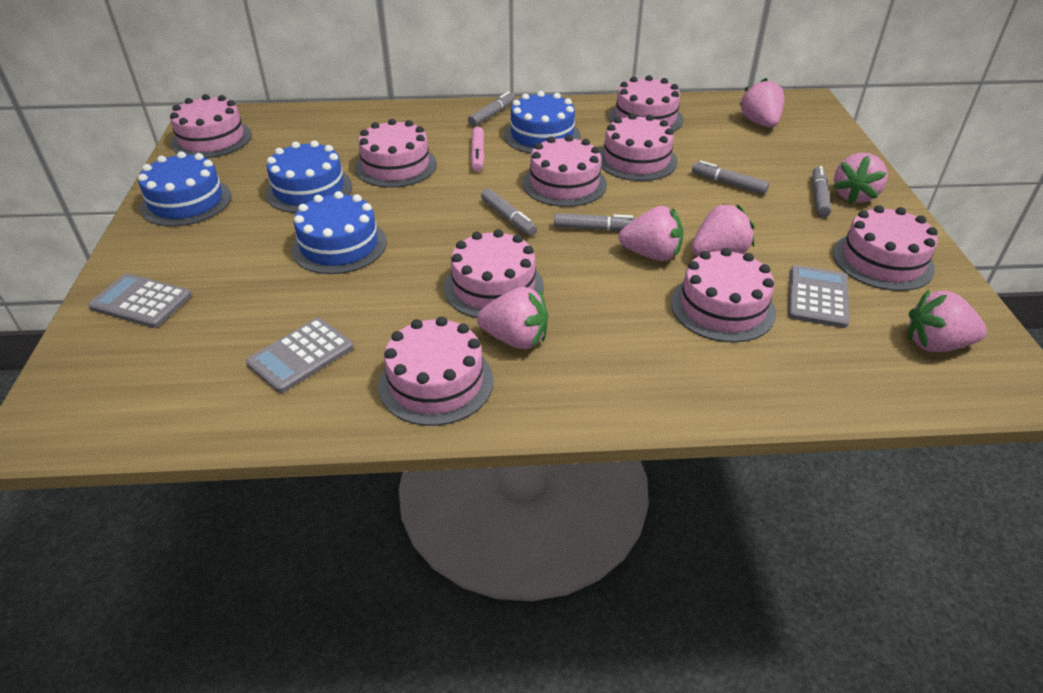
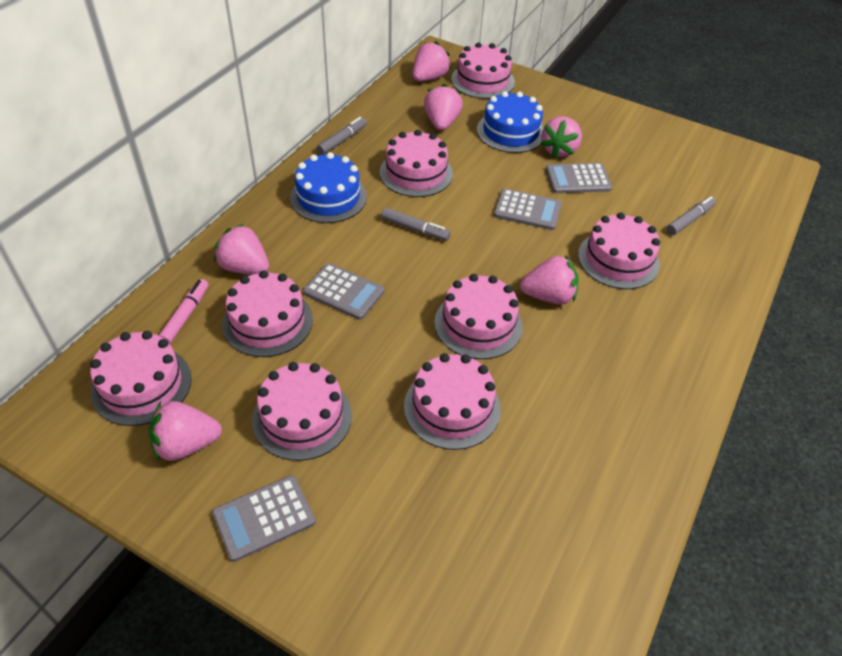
blue cake: [138,151,232,227] [265,141,352,213] [291,191,387,274] [504,91,581,154] = 4 -> [290,152,367,223] [477,91,544,153] = 2
grey calculator: [88,273,192,328] [246,318,354,393] [788,265,850,328] = 3 -> [212,475,316,562] [303,263,384,320] [494,189,562,230] [546,163,612,193] = 4
grey marker: [468,91,516,127] [481,189,537,236] [554,213,636,231] [692,160,769,195] [812,166,831,217] = 5 -> [317,117,367,155] [381,208,451,241] [667,196,716,235] = 3
pink cake: [170,94,252,158] [355,119,437,188] [378,316,493,426] [444,229,544,318] [523,135,607,207] [600,113,678,181] [609,75,684,132] [671,248,776,343] [833,205,938,291] = 9 -> [90,331,191,426] [222,270,313,357] [252,362,352,461] [380,130,453,197] [404,353,501,450] [434,274,523,359] [451,42,515,99] [578,212,660,289] = 8

